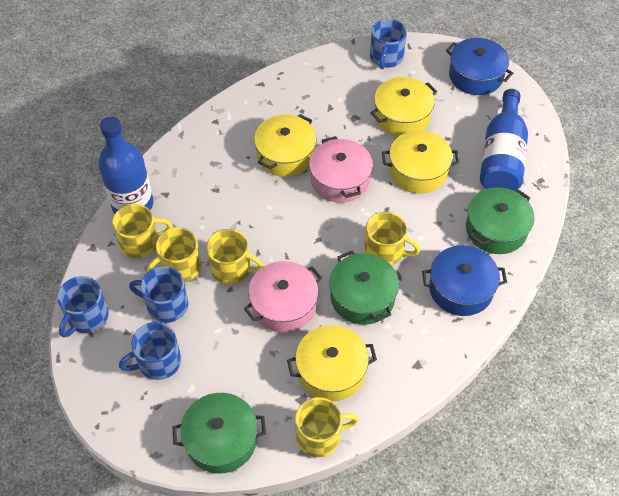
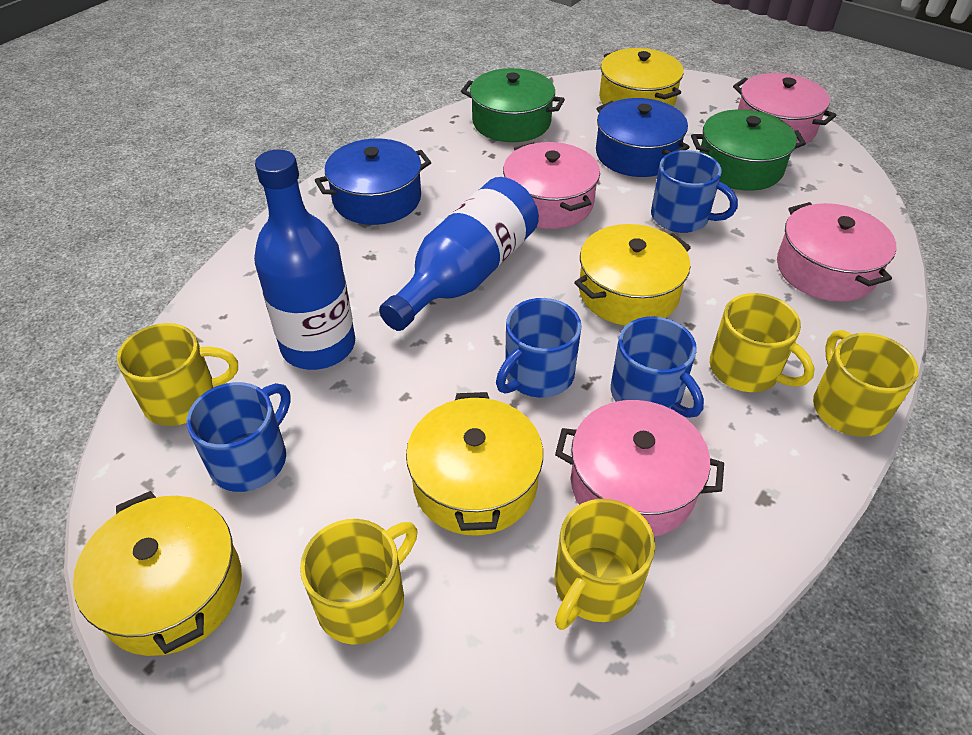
green pot: [173,393,266,474] [329,251,399,325] [466,187,534,254] = 3 -> [461,68,565,142] [691,109,806,191] = 2
pink pot: [244,261,322,333] [309,136,373,203] = 2 -> [503,142,600,229] [555,400,724,537] [733,73,836,144] [777,202,896,302] = 4

